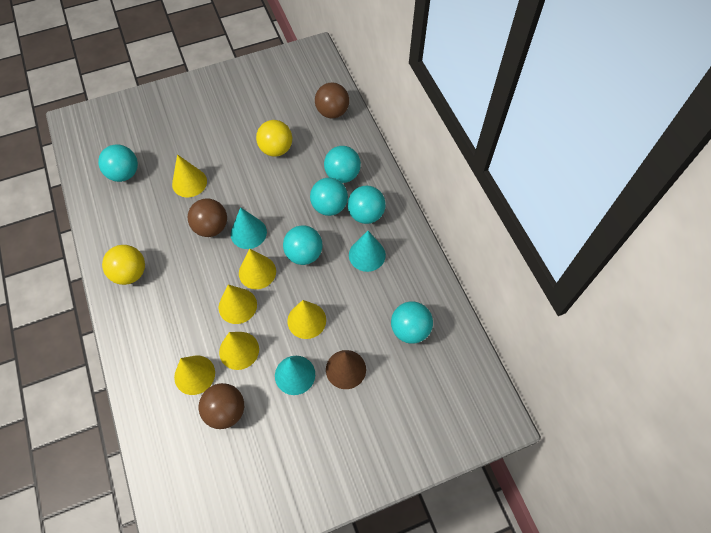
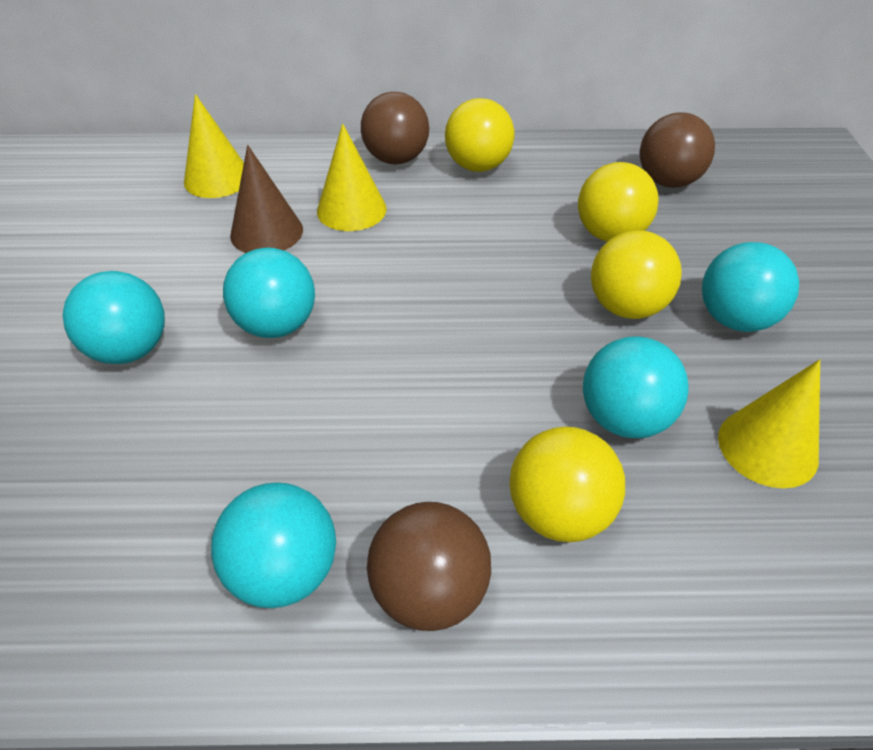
turquoise ball: [98,145,138,182] [283,226,323,265] [310,178,348,216] [324,146,361,183] [348,186,386,224] [391,301,433,344] = 6 -> [62,271,165,364] [211,482,336,608] [223,248,315,338] [583,336,689,438] [702,242,799,332] = 5
turquoise cone: [231,207,267,249] [275,356,315,395] [349,231,386,272] = 3 -> none = 0
yellow ball: [102,245,145,285] [256,120,292,157] = 2 -> [445,98,514,172] [509,427,625,542] [578,162,659,242] [591,230,682,319] = 4
yellow cone: [172,154,207,197] [174,356,215,395] [219,285,257,324] [219,332,259,370] [239,249,276,289] [287,300,326,339] = 6 -> [184,94,244,198] [317,123,387,231] [718,359,820,488] = 3

